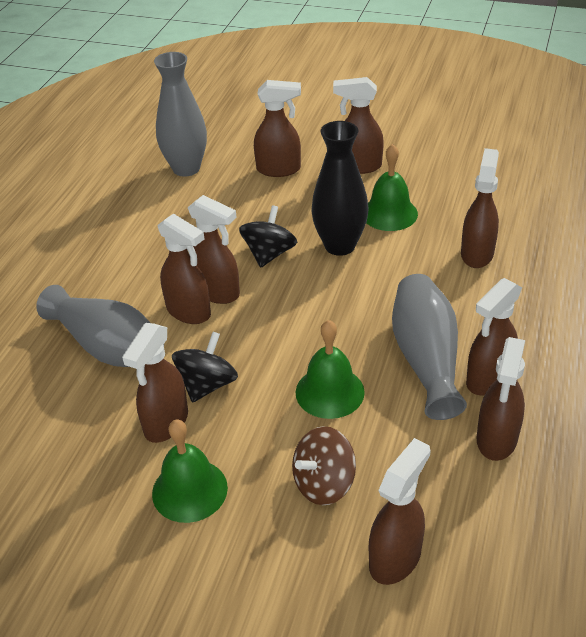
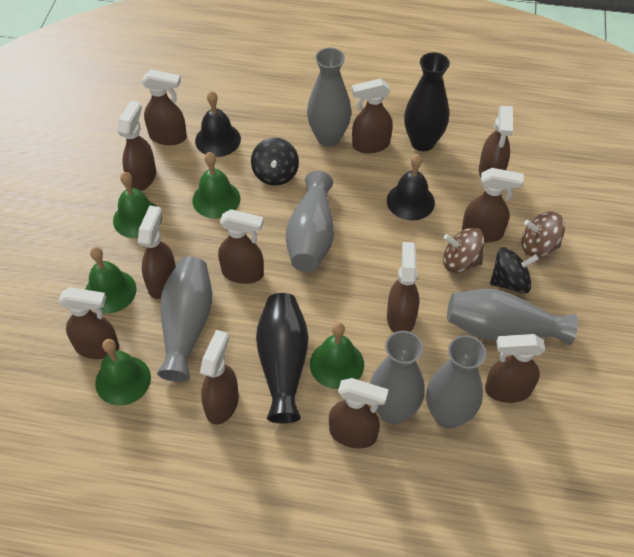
black bell: none = 0 -> [195,91,241,157] [387,154,435,221] = 2
black vase: [311,121,368,256] = 1 -> [256,293,308,423] [404,52,450,151] = 2
brown spinning top: [292,426,356,505] = 1 -> [443,228,484,273] [522,212,565,257] = 2
brown spray bottle: [122,323,188,443] [157,214,211,324] [188,195,240,304] [254,80,301,177] [333,77,384,174] [369,438,431,585] [461,148,499,268] [466,278,522,396] [477,337,525,461] = 9 -> [59,287,119,359] [118,101,156,191] [138,205,176,299] [142,69,187,145] [200,330,239,425] [218,209,264,284] [329,378,389,448] [351,78,393,153] [387,242,419,333] [462,168,524,243] [479,106,513,177] [485,334,545,403] = 12
green bell: [152,419,228,523] [296,320,365,419] [366,144,418,231] = 3 -> [85,247,136,313] [95,339,151,405] [113,172,162,238] [193,152,240,218] [310,322,364,389] = 5
grey vase: [36,285,164,367] [154,52,207,177] [392,274,467,420] = 3 -> [157,257,212,382] [286,171,334,272] [307,48,351,147] [370,331,425,424] [426,335,486,428] [447,289,578,345] = 6

